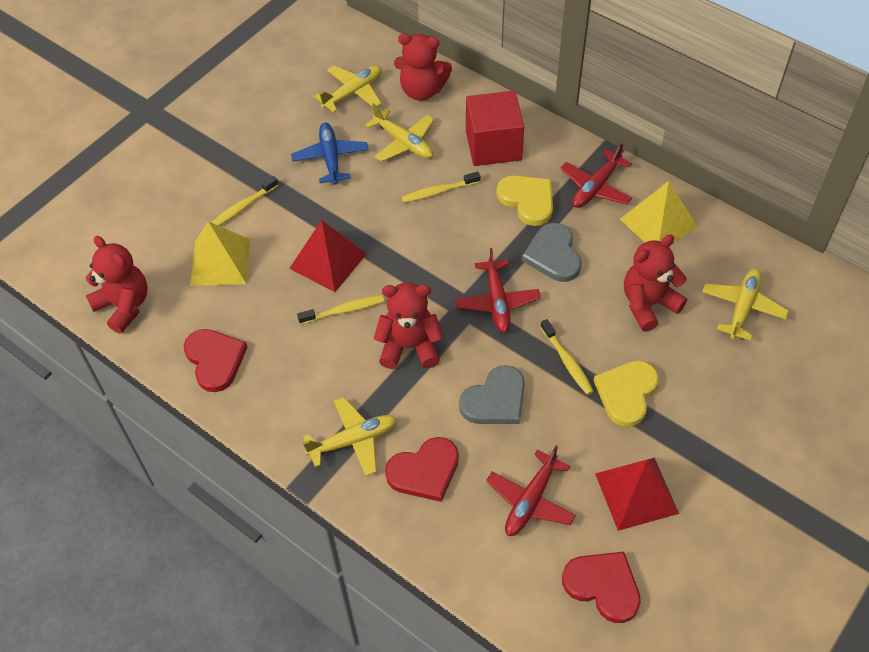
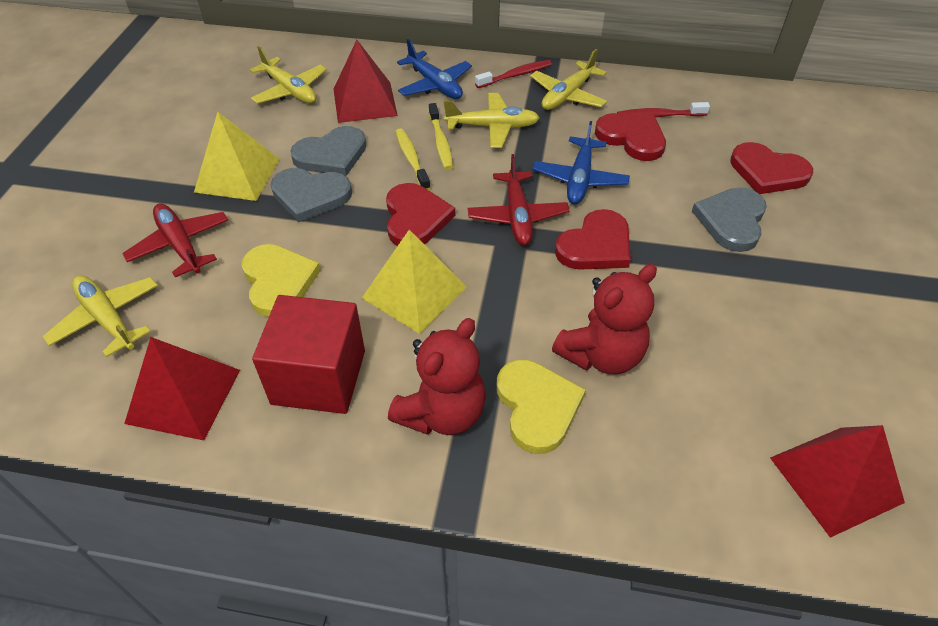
blue plane: [291,123,369,185] = 1 -> [397,39,472,99] [532,121,630,204] = 2
grey heart: [459,365,525,424] [522,223,581,282] = 2 -> [271,168,352,222] [290,126,366,176] [692,187,767,252] = 3
red heart: [184,329,247,392] [385,437,459,502] [562,552,641,623] = 3 -> [386,183,455,246] [555,209,631,270] [595,113,666,161] [730,142,813,194] = 4
red plane: [455,248,541,333] [486,446,576,536] [561,143,632,208] = 3 -> [122,203,228,277] [468,154,569,246] = 2
red pyramid: [289,220,367,292] [595,457,679,531] = 2 -> [124,337,240,440] [334,40,398,123] [770,425,905,538] = 3
red teddy bear: [86,236,148,333] [374,282,444,369] [394,33,452,101] [624,234,687,332] = 4 -> [388,318,486,435] [552,264,657,375] = 2
red toothbrush: none = 0 -> [475,60,552,88] [617,102,710,117] = 2
yellow toothbrush: [211,176,279,226] [297,295,384,324] [402,172,480,203] [540,319,594,395] = 4 -> [395,128,430,190] [429,103,453,170] = 2

